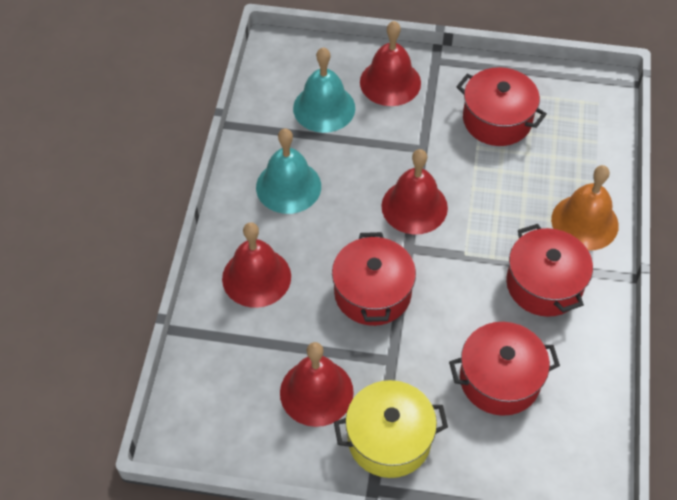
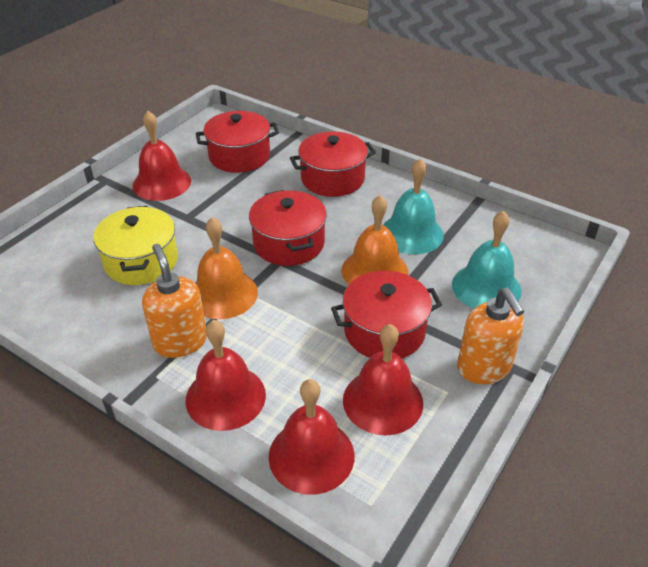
orange bell: [551,165,619,251] = 1 -> [195,217,258,319] [342,195,408,285] = 2
orange soap dispenser: none = 0 -> [142,244,207,358] [457,288,525,384] = 2

